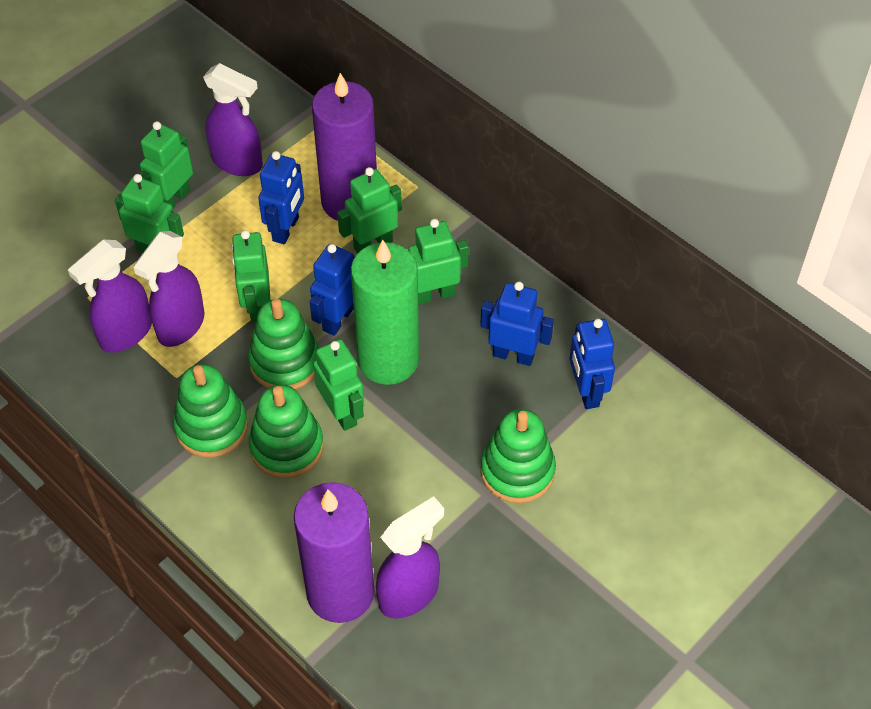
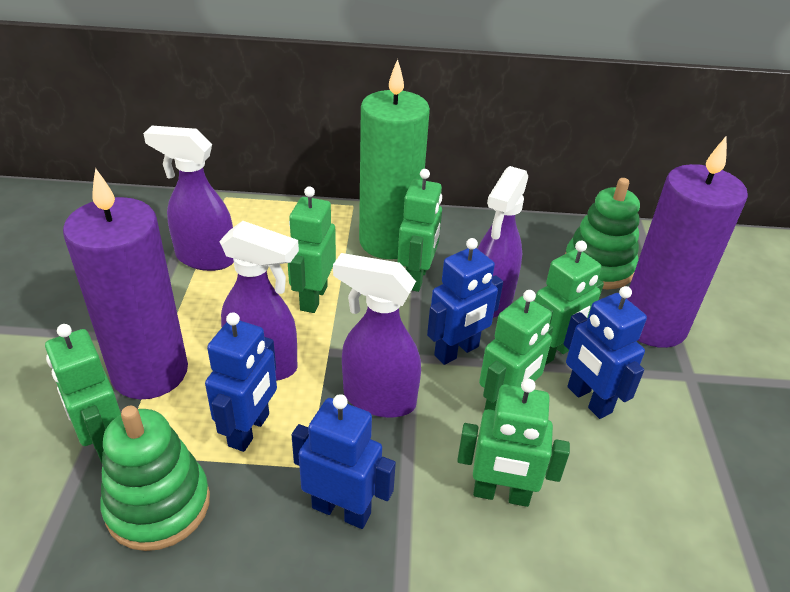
green stacking toy: [173,364,248,458] [248,299,319,390] [249,385,324,478] [480,409,556,503] = 4 -> [101,406,210,551] [565,178,640,289] = 2

